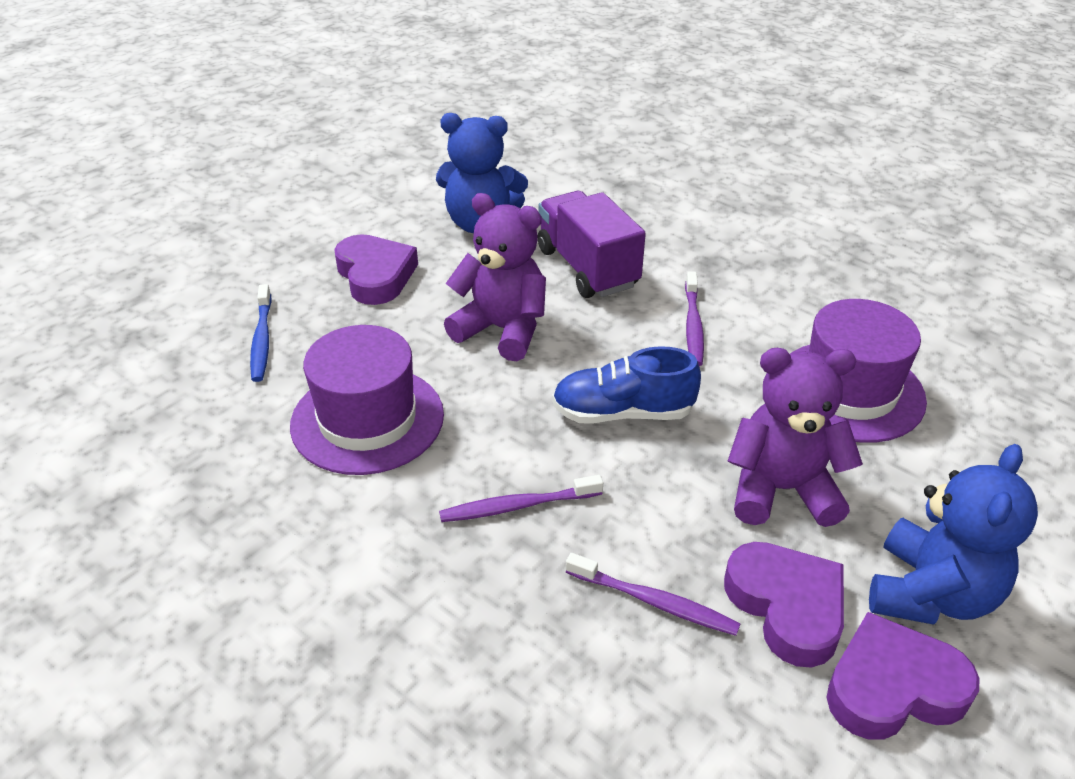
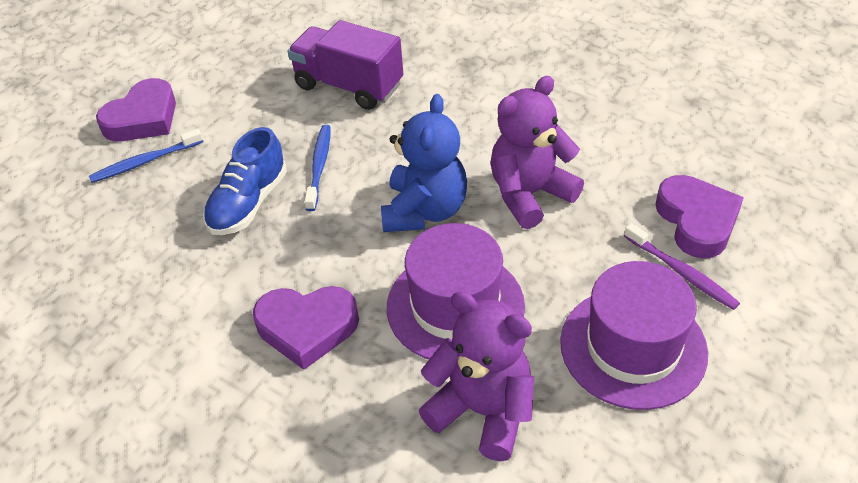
blue teddy bear: [436,113,528,233] [869,444,1038,625] = 2 -> [381,94,467,232] = 1
blue toothbrush: [250,284,272,382] = 1 -> [89,129,203,183] [304,125,331,211] = 2
purple toothbrush: [439,475,603,522] [566,553,741,636] [685,271,704,366] = 3 -> [624,223,740,310] = 1

